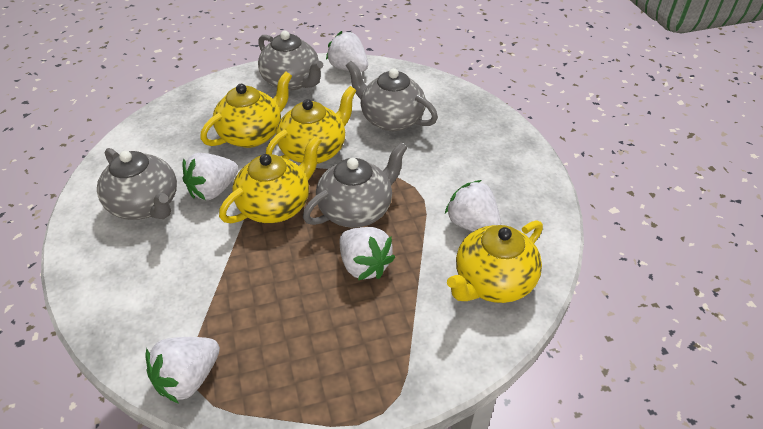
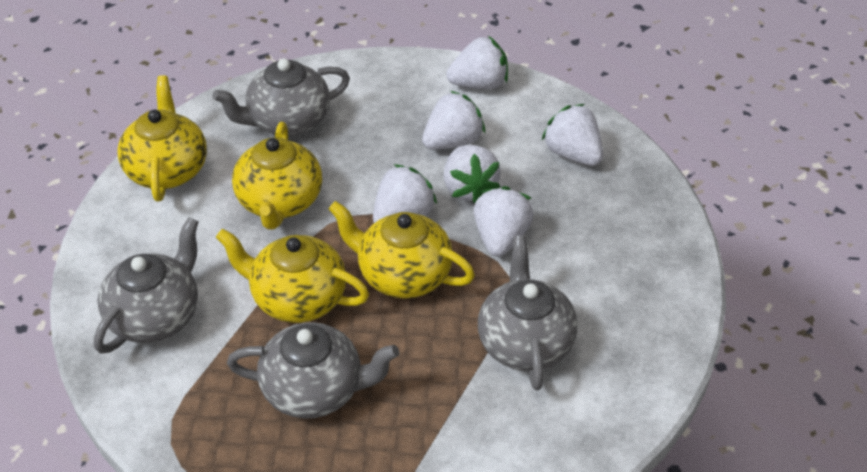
white strawberry: [146,337,220,404] [182,153,238,200] [326,31,368,72] [339,227,395,280] [445,180,502,232] = 5 -> [373,164,437,223] [422,91,485,150] [443,145,501,203] [446,36,508,89] [474,186,534,257] [542,104,603,166] = 6

